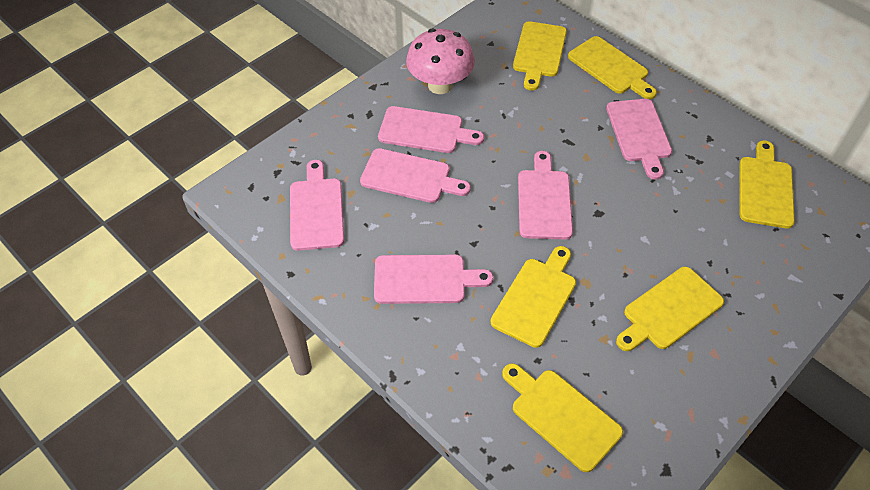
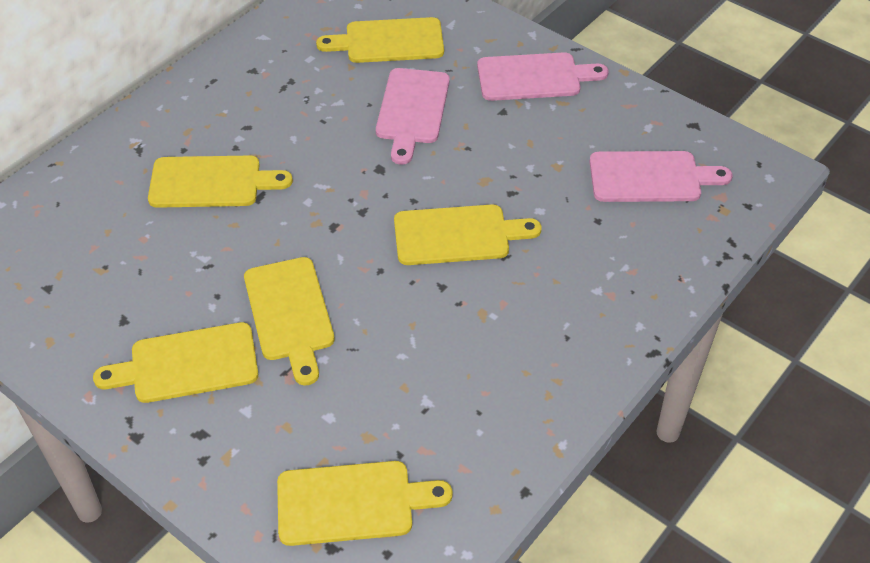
pink cutting board: [290,160,344,251] [360,148,471,203] [374,255,493,304] [378,106,484,153] [518,151,573,240] [606,99,672,180] = 6 -> [376,68,450,165] [477,52,609,101] [589,151,733,202] = 3
pink mushroom: [406,29,475,94] = 1 -> none = 0

